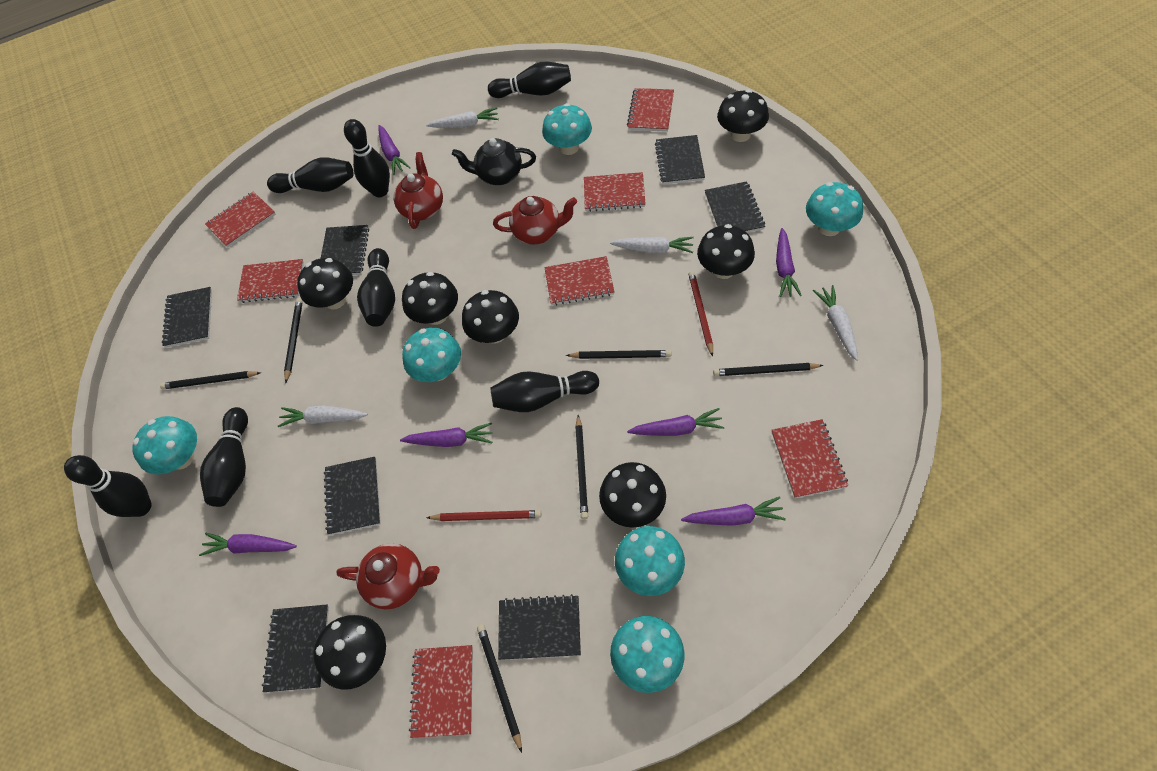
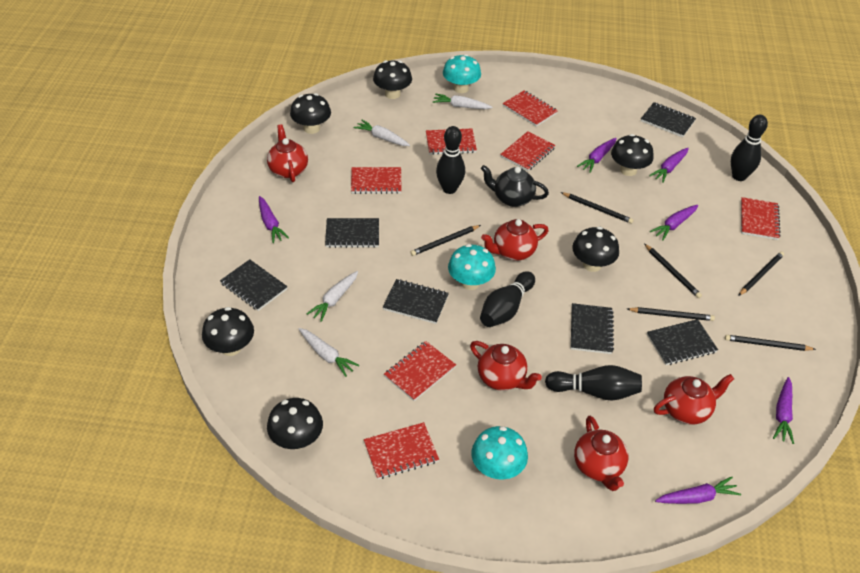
black bowling pin: [64,455,152,517] [200,407,248,507] [267,157,353,193] [344,119,390,197] [357,248,395,327] [488,62,571,98] [490,371,599,412] = 7 -> [436,126,465,194] [480,271,535,327] [545,365,642,401] [731,115,768,181] = 4
black mushroom: [297,258,353,309] [314,615,386,690] [402,272,458,325] [462,290,519,344] [599,462,666,528] [697,224,755,279] [717,90,769,142] = 7 -> [202,307,254,356] [267,398,323,449] [290,93,331,134] [373,60,412,99] [572,227,619,272] [611,134,654,176] = 6
black notebook: [162,287,212,348] [262,604,329,692] [321,225,369,275] [324,457,381,535] [498,594,581,660] [655,135,705,184] [705,181,765,233] = 7 -> [220,259,288,311] [325,218,379,248] [383,279,449,324] [571,303,614,354] [641,102,696,137] [647,319,718,365] = 6
red pencil: [426,510,541,521] [688,271,713,357] = 2 -> none = 0
red teapot: [336,543,440,609] [394,152,443,229] [493,196,577,245] = 3 -> [267,124,308,182] [470,341,542,391] [481,219,549,261] [574,416,628,491] [654,374,734,424] = 5
turquoise mushroom: [132,416,197,475] [402,328,461,382] [542,103,592,155] [610,616,685,693] [615,526,685,596] [806,182,863,236] = 6 -> [443,54,481,93] [448,244,496,290] [471,426,528,480] = 3

